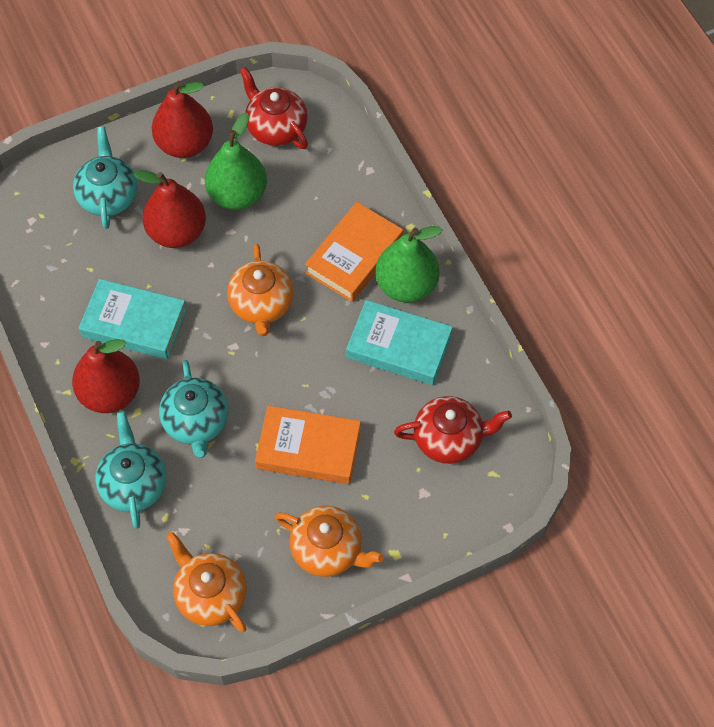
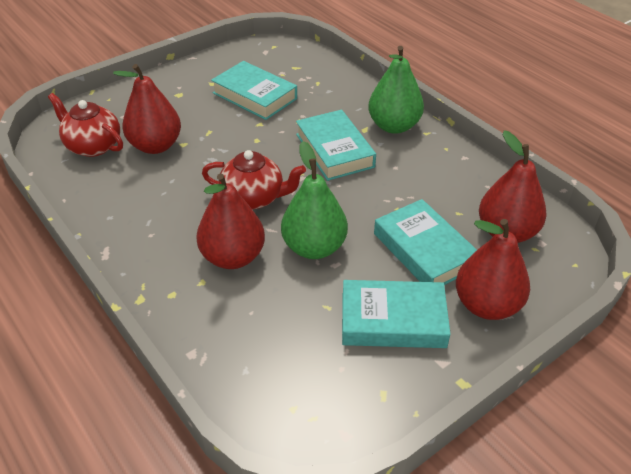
orange book: [255,406,361,484] [305,202,403,302] = 2 -> none = 0
orange teapot: [166,532,247,633] [227,244,294,336] [275,506,384,577] = 3 -> none = 0
red pear: [72,339,140,413] [133,170,206,248] [152,81,213,158] = 3 -> [113,64,181,154] [196,173,265,269] [456,219,530,320] [479,131,547,243] = 4
turquoise book: [79,279,187,359] [346,300,453,385] = 2 -> [211,61,297,120] [296,110,376,181] [342,280,451,348] [374,199,477,285] = 4
turquoise teapot: [73,127,138,229] [95,411,167,529] [159,360,228,458] = 3 -> none = 0

